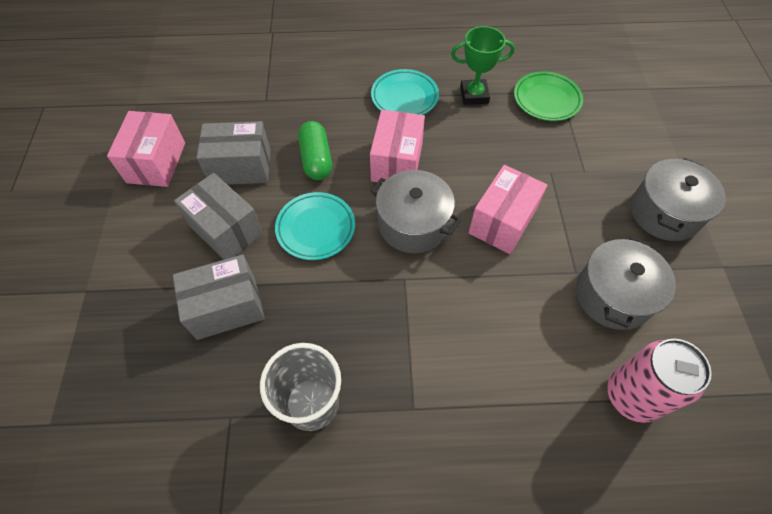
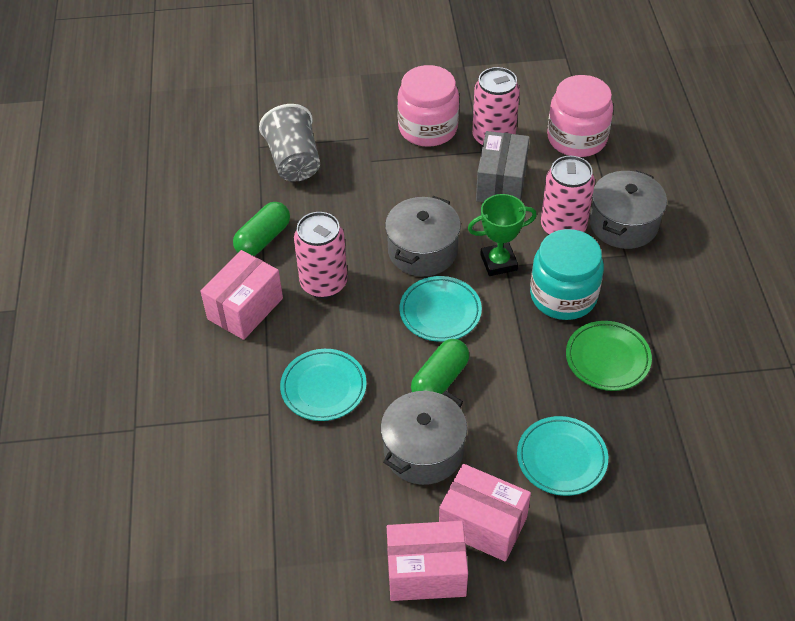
green capsule: [298,121,332,180] = 1 -> [233,202,290,256] [411,339,469,394] = 2
grey box: [173,255,265,340] [174,173,263,260] [196,121,271,185] = 3 -> [476,131,530,202] = 1
pink can: [607,339,712,423] = 1 -> [294,212,348,299] [472,67,520,147] [541,156,595,235] = 3
pink jar: none = 0 -> [397,65,459,147] [547,75,613,157] = 2
turquoise jar: none = 0 -> [530,229,604,320] = 1
turquoise plate: [275,192,355,260] [371,69,439,115] = 2 -> [280,349,367,421] [400,276,482,342] [517,416,608,496] = 3

